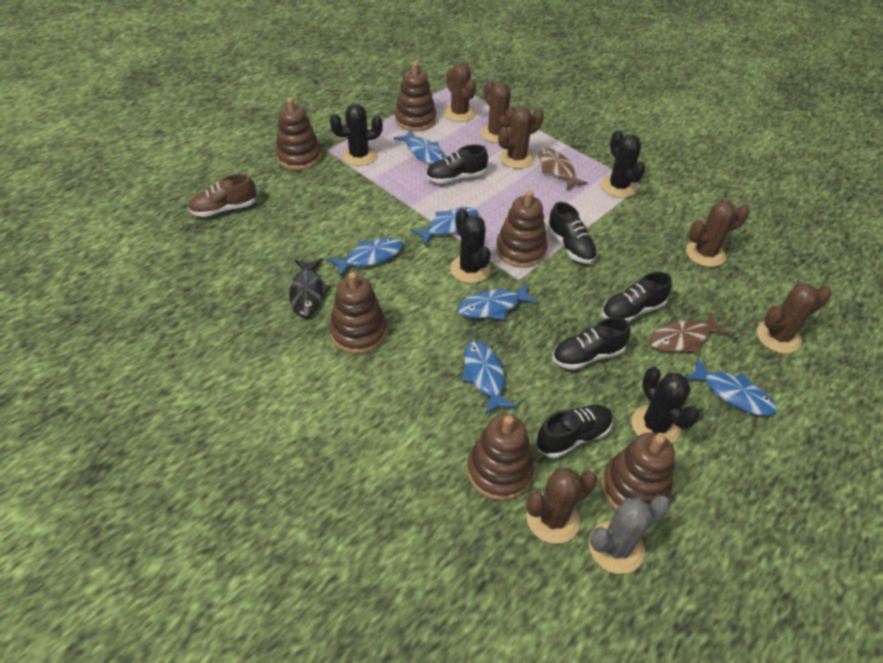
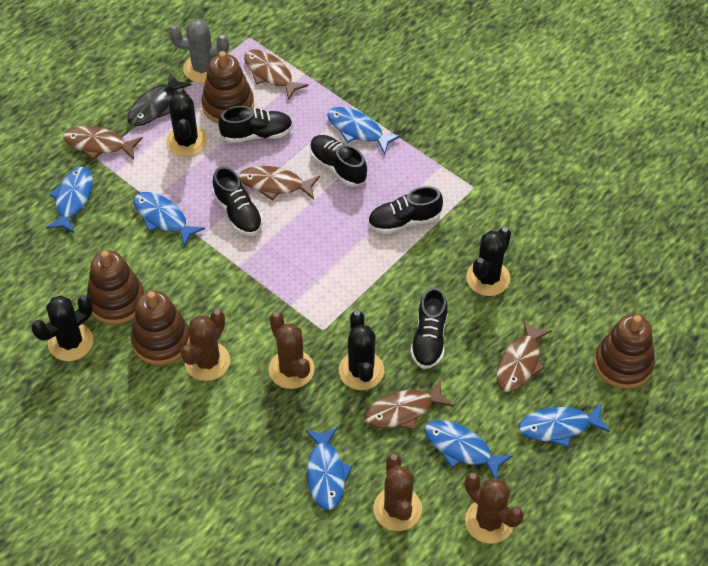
brown cactus: [444,63,476,122] [480,80,515,143] [498,107,544,169] [526,468,597,544] [686,201,750,267] [757,284,831,354] = 6 -> [180,310,230,381] [269,312,315,389] [373,454,422,531] [465,473,524,544] = 4
brown fish: [538,148,588,190] [649,312,730,353] = 2 -> [63,126,143,160] [239,166,320,201] [244,50,309,100] [364,380,453,429] [496,319,552,392] = 5
brown shoe: [188,174,257,217] = 1 -> none = 0
brown stacking toy: [275,98,322,170] [329,272,387,354] [395,62,436,131] [467,414,534,500] [496,190,547,268] [601,432,675,510] = 6 -> [86,251,144,325] [131,291,190,365] [201,51,254,124] [594,314,655,389] = 4

